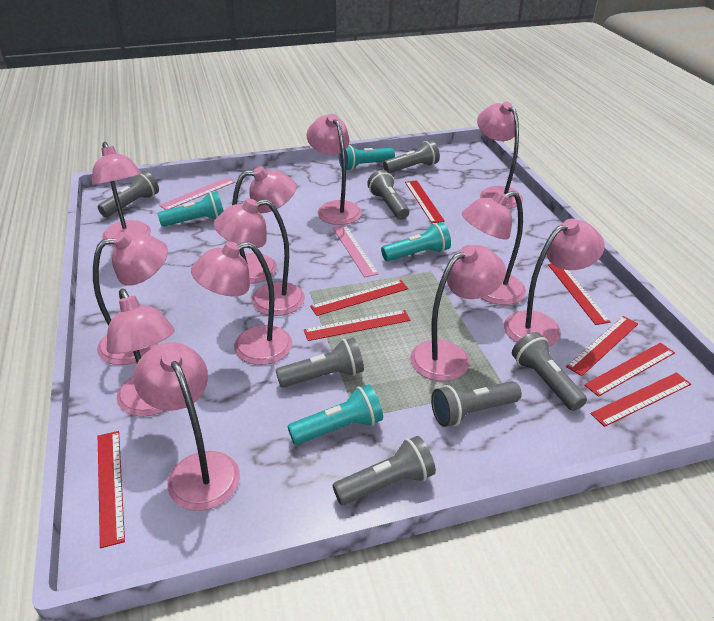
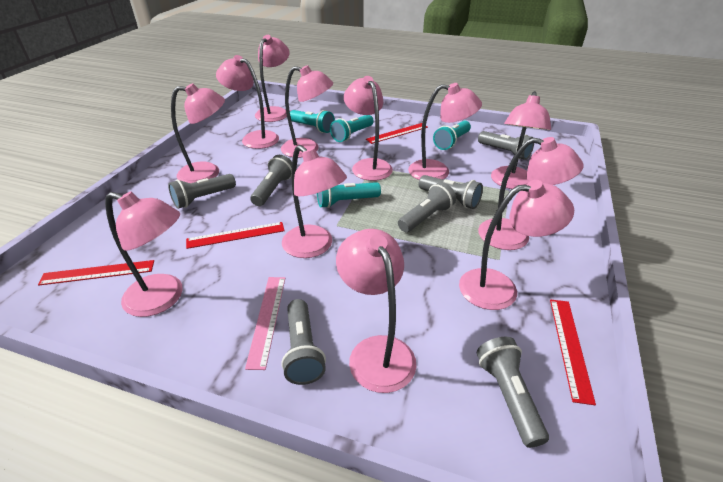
pink ruler: [159,177,235,210] [333,225,379,277] = 2 -> [245,277,285,370] = 1
red ruler: [98,431,125,548] [304,310,411,341] [310,280,408,316] [405,180,445,223] [548,264,610,325] [566,316,638,376] [584,343,675,397] [590,372,691,427] = 8 -> [38,260,154,286] [186,222,285,249] [366,123,428,144] [550,300,596,405] = 4

